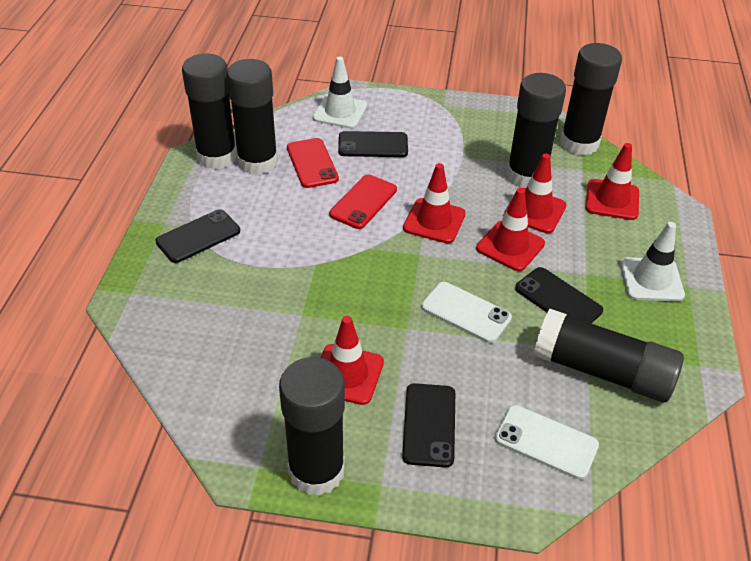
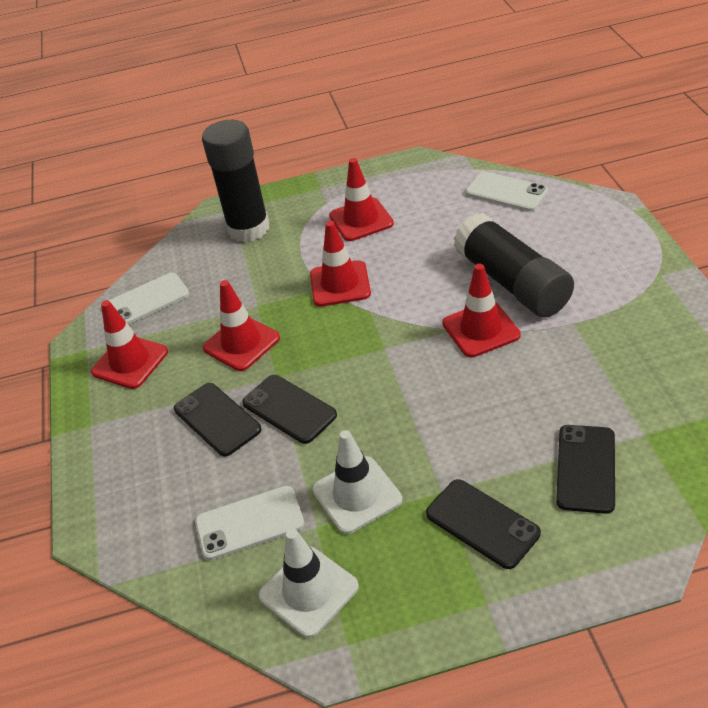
black glue stick: [182,54,237,169] [226,59,278,175] [279,357,345,496] [506,73,566,188] [533,308,684,402] [560,43,622,156] = 6 -> [202,120,270,242] [454,213,574,317] = 2
red phone: [287,138,339,188] [329,174,397,229] = 2 -> none = 0
white phone: [421,282,512,343] [495,405,599,480] = 2 -> [109,273,189,325] [195,486,304,560] [466,171,548,211] = 3

